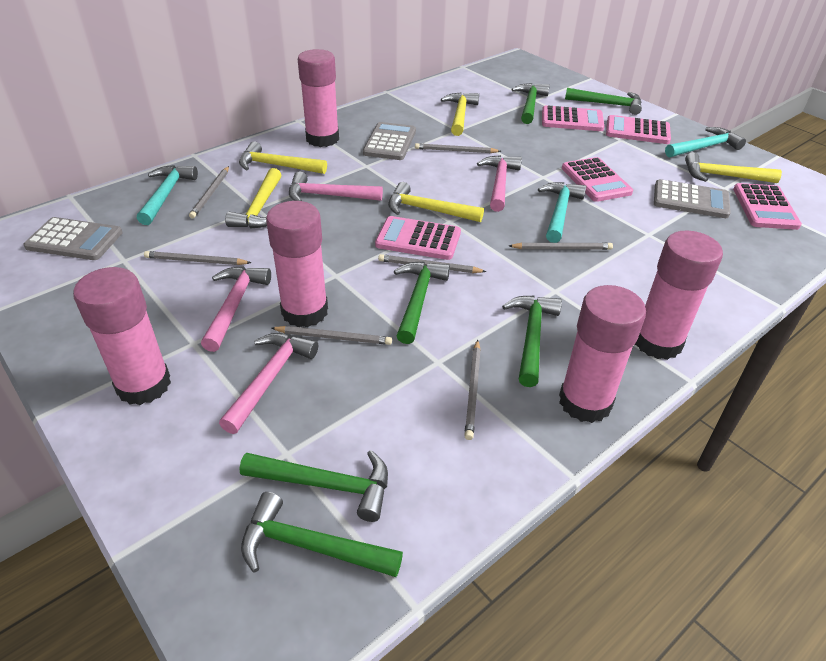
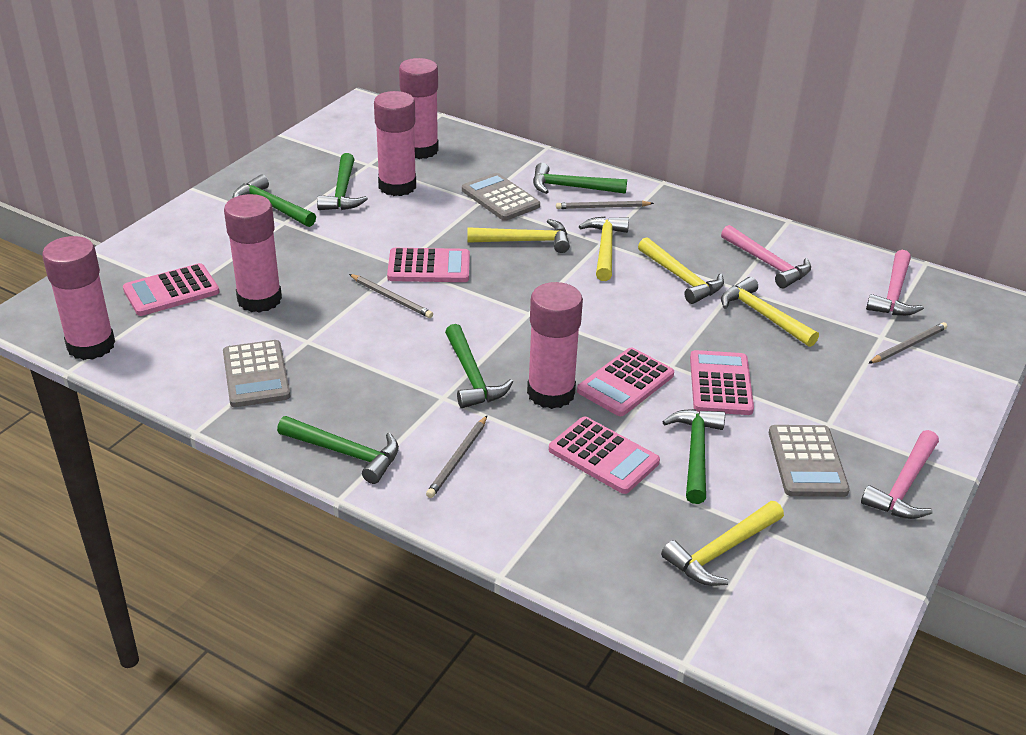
grey pencil: [144,251,251,265] [189,166,229,219] [271,326,392,345] [378,254,487,273] [415,143,501,153] [464,340,481,440] [509,243,613,250] = 7 -> [349,274,433,318] [426,416,487,498] [556,201,654,209] [868,322,947,364] = 4
pink hammer: [201,266,271,352] [219,333,318,434] [289,171,383,201] [477,155,522,212] = 4 -> [721,225,811,288] [861,430,939,519] [866,250,924,316] = 3
turquoise hammer: [137,165,198,225] [538,182,586,243] [665,127,746,158] = 3 -> none = 0

